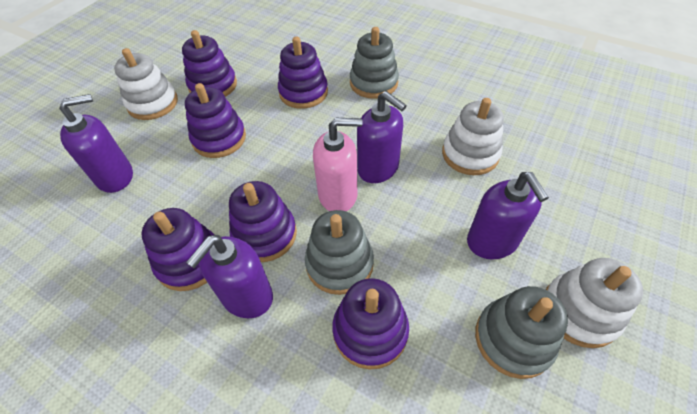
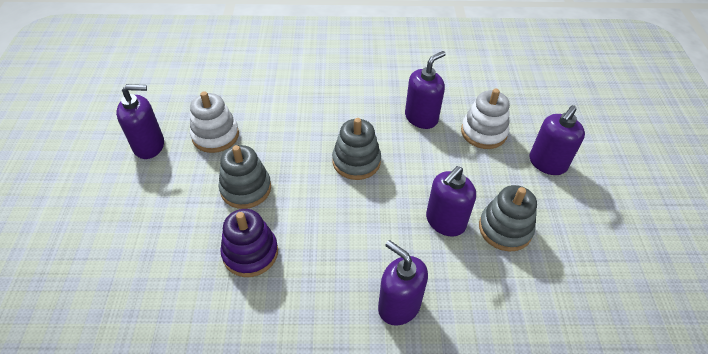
pink soap dispenser: [313,118,363,211] = 1 -> none = 0
purple soap dispenser: [59,94,133,193] [186,235,273,318] [357,91,407,183] [467,172,549,259] = 4 -> [116,84,164,159] [378,240,428,326] [405,51,446,129] [426,166,476,237] [530,105,585,175] = 5
purple stacking toy: [142,208,214,291] [182,30,237,97] [185,83,246,158] [229,181,297,262] [278,37,328,109] [332,278,409,370] = 6 -> [220,209,278,277] = 1
white stacking toy: [114,48,178,120] [442,98,504,175] [546,258,643,348] = 3 -> [190,91,239,153] [461,89,510,149] = 2

